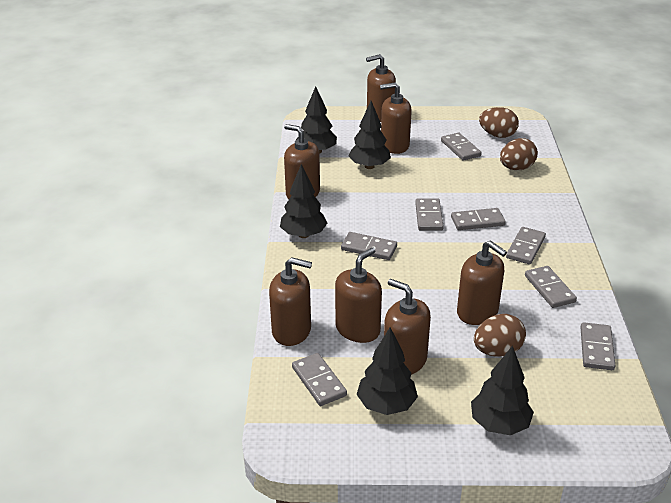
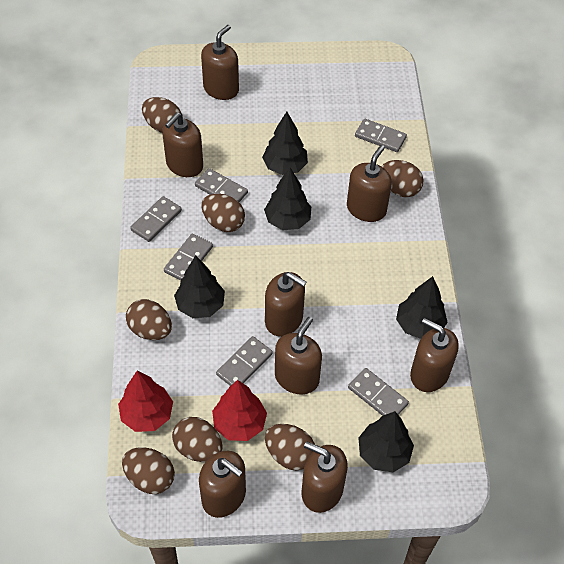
brown egg: [474,314,526,357] [479,107,519,138] [500,138,538,170] = 3 -> [122,447,175,494] [126,299,172,340] [142,97,181,133] [172,417,223,462] [201,194,245,232] [265,424,315,470] [381,160,424,197] = 7
brown soap dispenser: [269,257,312,346] [284,124,320,199] [335,247,382,343] [366,54,396,122] [380,82,412,154] [384,279,431,375] [457,240,507,325] = 7 -> [162,112,203,177] [199,451,246,518] [201,25,239,100] [265,272,306,337] [275,317,322,394] [302,442,348,513] [347,145,392,222] [410,318,459,392] = 8
grey domino: [292,353,347,406] [341,232,397,260] [415,198,444,231] [441,133,482,161] [451,208,506,230] [506,227,546,265] [525,266,577,308] [580,322,616,370] = 8 -> [130,196,182,242] [164,234,213,281] [195,168,248,202] [216,336,273,386] [348,368,409,416] [355,119,407,152] = 6
red tree: none = 0 -> [118,370,173,432] [212,380,267,441] = 2

